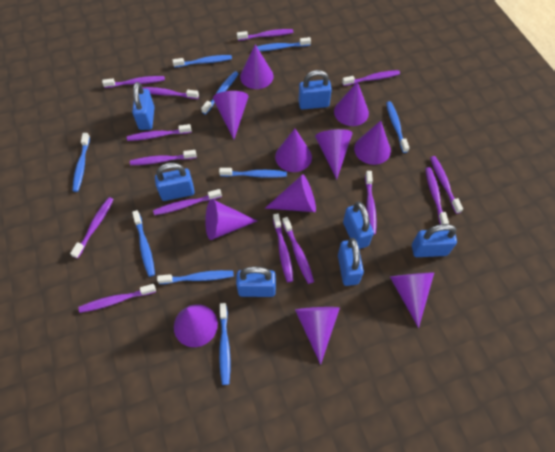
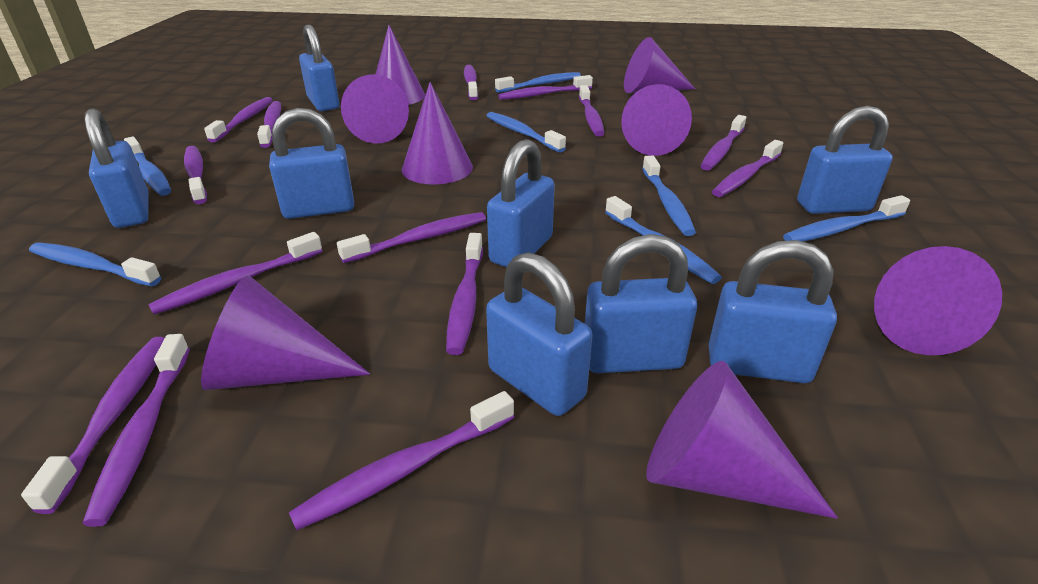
blue padlock: [132,82,155,130] [155,163,195,201] [236,266,276,297] [298,70,332,109] [338,238,364,286] [343,202,374,249] [412,224,457,257] = 7 -> [85,108,149,228] [269,108,354,219] [299,25,340,111] [486,252,592,416] [487,139,555,267] [585,234,697,373] [709,240,837,383] [797,106,893,214] = 8
blue toothbrush: [73,133,90,192] [132,210,155,277] [157,270,234,284] [172,55,232,68] [201,71,239,114] [219,168,287,178] [219,303,230,385] [253,37,311,51] [386,101,409,153] = 9 -> [29,242,161,286] [124,137,171,196] [486,112,566,153] [495,72,581,93] [605,196,722,284] [642,156,696,236] [783,195,910,242] = 7
purple cone: [174,304,218,347] [205,199,257,240] [213,91,249,139] [240,45,274,89] [265,174,316,212] [275,129,312,172] [295,307,340,365] [315,129,353,179] [334,82,369,126] [354,121,391,165] [390,272,434,328] = 11 -> [201,275,370,390] [341,74,409,144] [376,25,425,105] [402,82,473,184] [621,84,692,156] [624,37,695,93] [646,361,838,519] [874,246,1002,355] = 8

